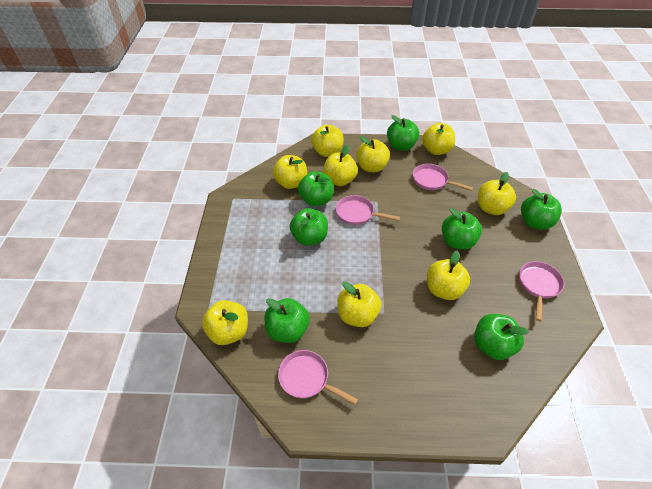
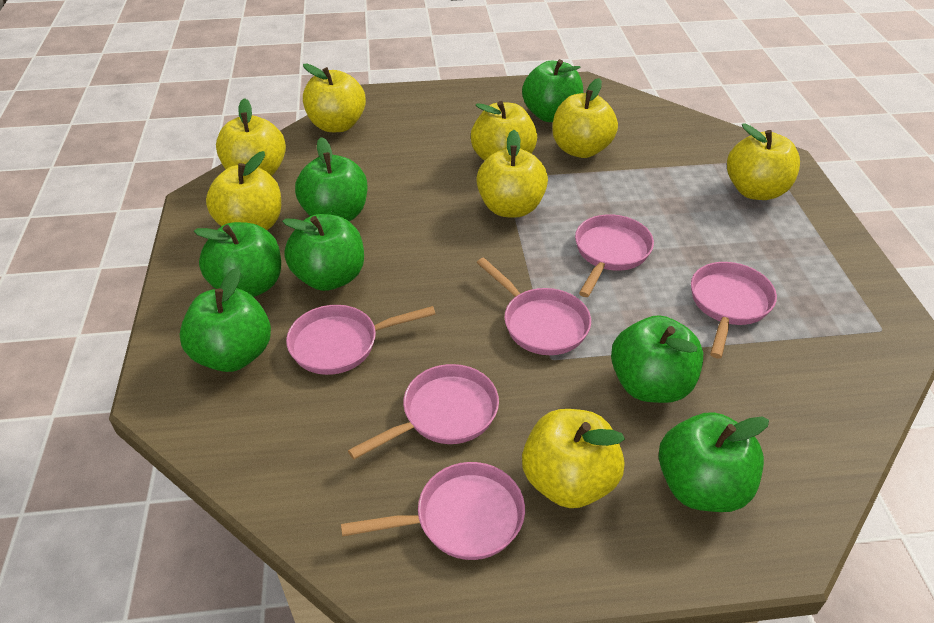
pink pan: [278,350,358,405] [336,195,400,225] [413,164,473,191] [519,261,564,321] = 4 -> [286,305,436,375] [341,462,525,560] [348,364,499,459] [477,258,591,355] [575,214,654,297] [691,262,777,358] = 6
yellow apple: [202,300,248,345] [273,155,307,189] [311,125,344,157] [323,145,358,186] [337,281,381,327] [356,136,390,172] [422,123,455,155] [427,251,470,300] [478,172,516,215] = 9 -> [206,151,281,230] [216,98,286,176] [303,64,366,132] [471,101,537,161] [476,130,548,218] [522,409,625,508] [552,78,618,158] [727,123,800,200] = 8

